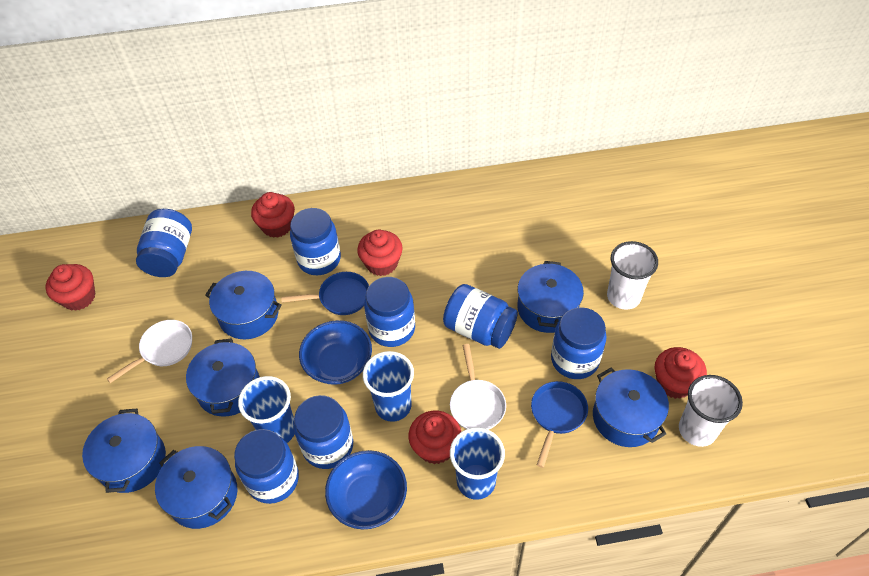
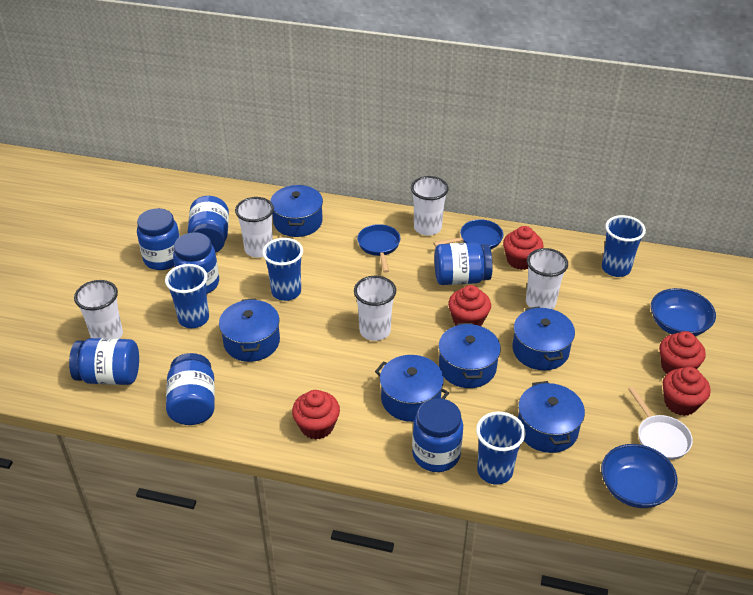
blue cup: [238,376,295,443] [363,351,414,422] [450,427,505,500] = 3 -> [165,264,209,328] [262,238,303,301] [476,412,526,485] [602,215,646,277] = 4
white cup: [607,241,658,310] [679,375,743,447] = 2 -> [74,280,123,339] [235,197,274,258] [354,276,396,341] [411,176,449,236] [526,248,568,309] = 5
white pan: [107,320,192,383] [450,344,506,430] = 2 -> [628,386,693,460] = 1

